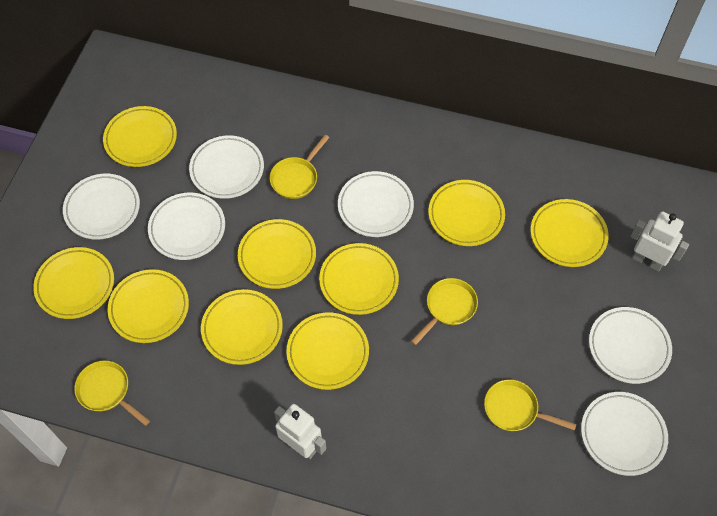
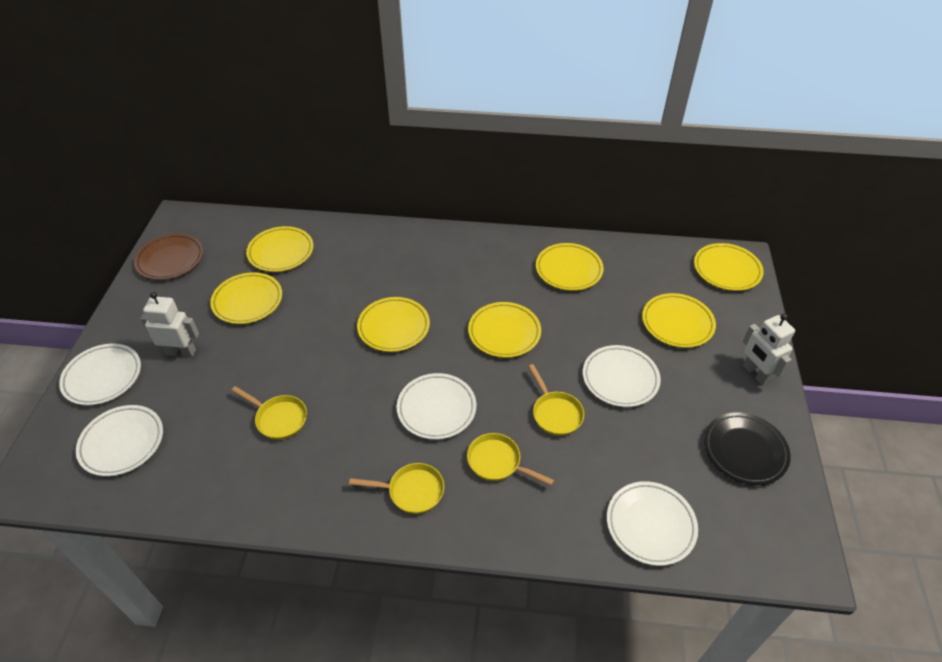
black plate: none = 0 -> [704,412,791,485] = 1
brown plate: none = 0 -> [134,233,203,280] = 1
white plate: [63,174,140,240] [148,193,225,260] [189,135,264,199] [338,171,414,237] [581,392,668,476] [589,307,672,384] = 6 -> [59,343,141,405] [76,405,163,476] [397,373,476,440] [583,345,661,407] [607,481,698,566] = 5
yellow plate: [33,247,114,319] [103,106,177,167] [108,269,189,343] [201,289,283,365] [238,219,316,289] [286,312,369,390] [319,243,399,315] [428,180,505,246] [530,199,609,267] = 9 -> [210,272,282,324] [246,226,313,272] [357,297,430,352] [468,302,541,358] [536,243,604,291] [642,293,716,348] [694,243,764,291] = 7

